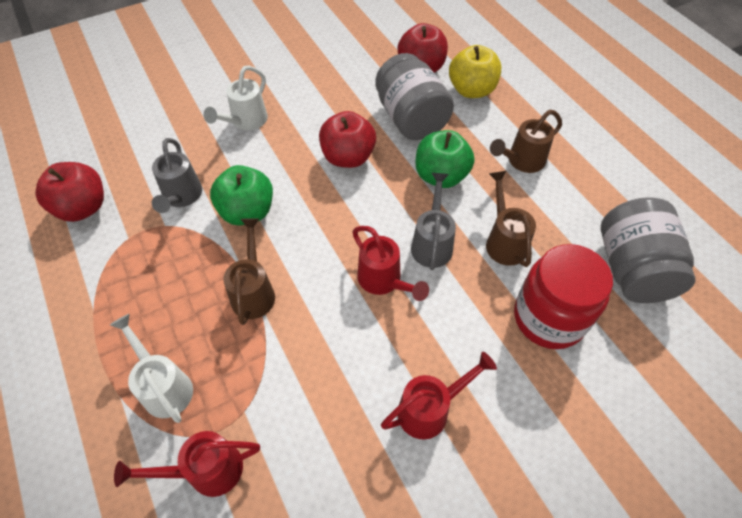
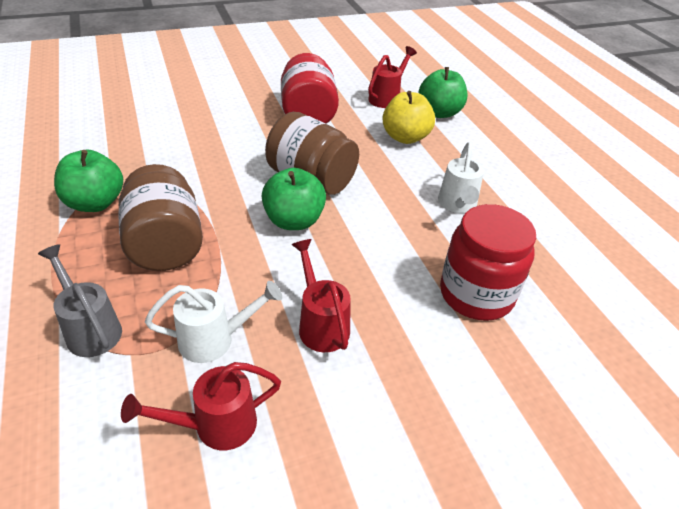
brown jar: none = 0 -> [119,164,203,271] [265,112,359,195] = 2
brown watering can: [223,218,275,325] [486,171,536,267] [490,110,562,173] = 3 -> none = 0
green apple: [210,165,273,226] [416,130,475,188] = 2 -> [54,149,123,212] [262,168,326,230] [418,67,468,118] = 3
grey jar: [375,53,454,140] [601,197,696,303] = 2 -> none = 0
grey watering can: [152,138,202,213] [411,173,456,270] = 2 -> [38,244,122,357] = 1
red apple: [35,162,104,222] [319,111,376,168] [398,23,448,73] = 3 -> none = 0
red jar: [514,244,613,349] = 1 -> [281,53,339,124] [440,204,536,321] = 2

